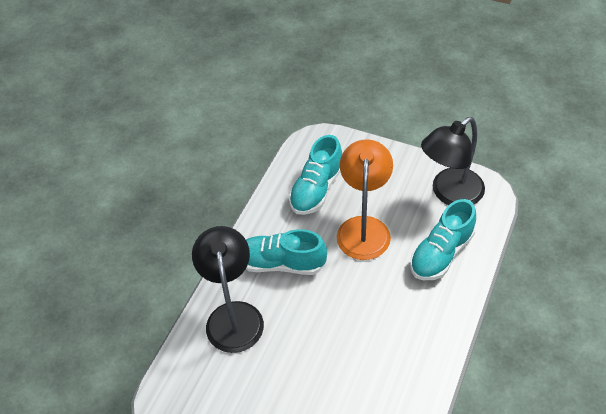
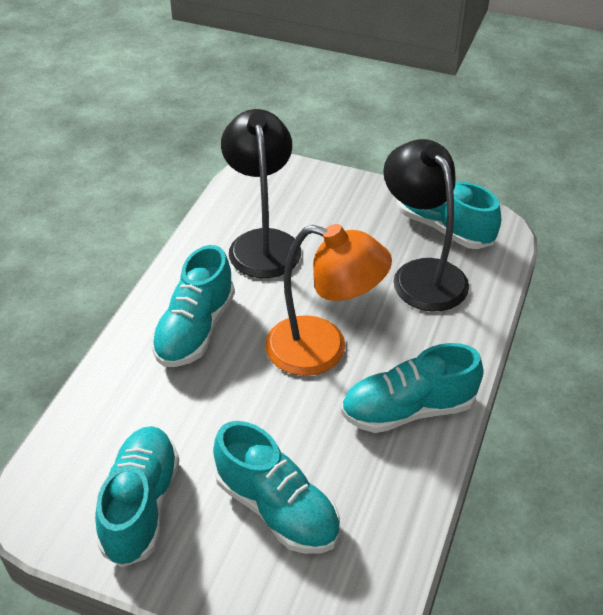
turquoise shoe: [246,229,327,275] [289,135,342,215] [410,199,476,280] = 3 -> [95,426,179,567] [151,245,235,367] [213,421,340,554] [341,343,484,433] [397,181,501,249] = 5

